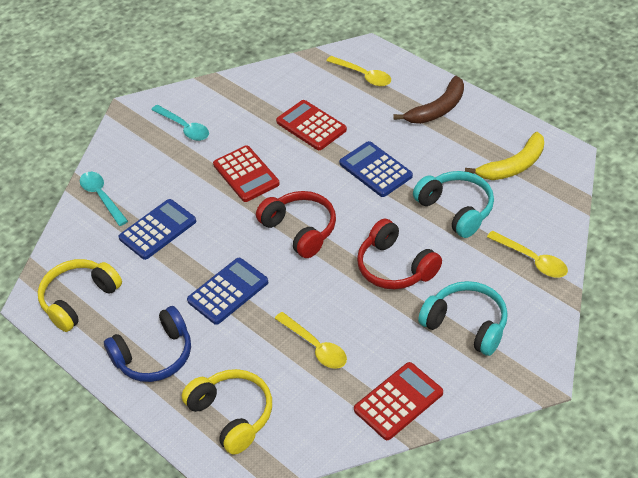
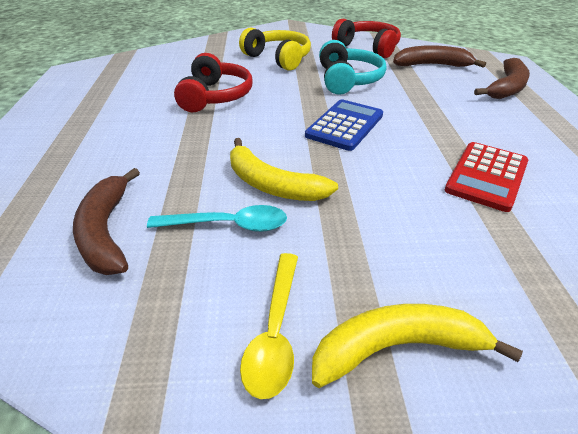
blue calculator: [119,199,196,260] [187,258,269,325] [339,141,413,197] = 3 -> [305,99,383,151] = 1
blue headphones: [104,306,191,382] = 1 -> none = 0
brown banana: [393,76,464,124] = 1 -> [73,168,140,275] [393,45,486,68] [474,58,530,99] = 3
red calculator: [213,145,280,202] [276,100,347,150] [354,362,443,440] = 3 -> [445,142,528,212] = 1
turquoise headphones: [413,171,494,238] [418,281,508,356] = 2 -> [319,40,386,95] = 1
turquoise spoon: [80,172,128,226] [151,105,209,141] = 2 -> [147,205,287,232] = 1
yellow banana: [465,132,544,180] = 1 -> [230,138,338,201] [312,304,523,388] = 2
yellow headphones: [38,259,122,332] [182,369,272,455] = 2 -> [239,27,311,71] = 1
yellow spoon: [274,312,347,369] [326,56,391,86] [487,231,568,278] = 3 -> [240,253,298,399] = 1

